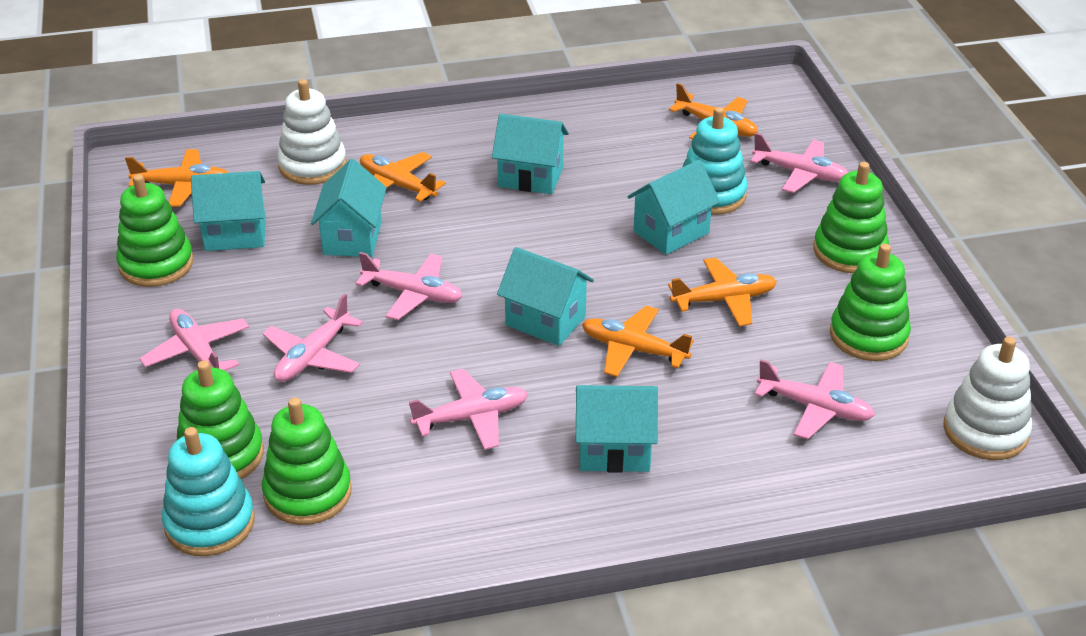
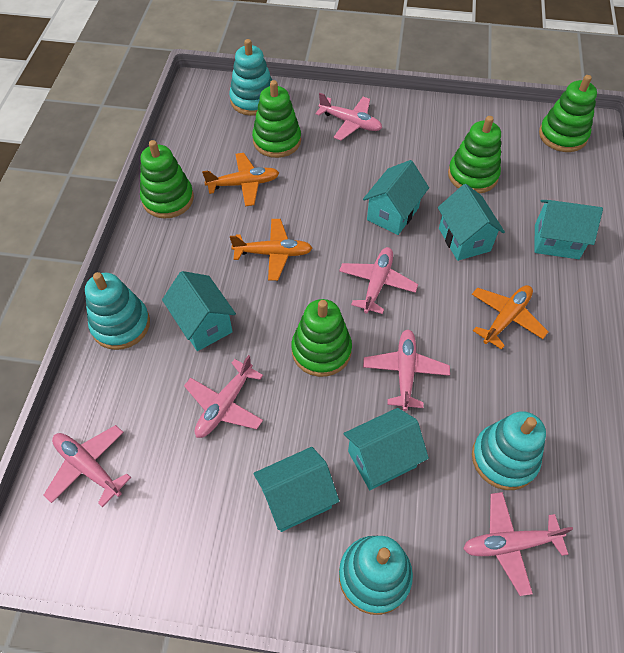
orange plane: [125,149,228,207] [360,152,446,202] [582,306,694,377] [668,257,777,326] [669,83,758,139] = 5 -> [202,153,279,206] [230,219,312,281] [472,285,548,350] = 3
turquoise stacking toy: [162,427,255,556] [683,107,748,215] = 2 -> [85,272,150,350] [229,39,272,116] [339,536,413,615] [472,411,546,490] = 4
white stacking toy: [277,79,347,185] [943,337,1032,460] = 2 -> none = 0

